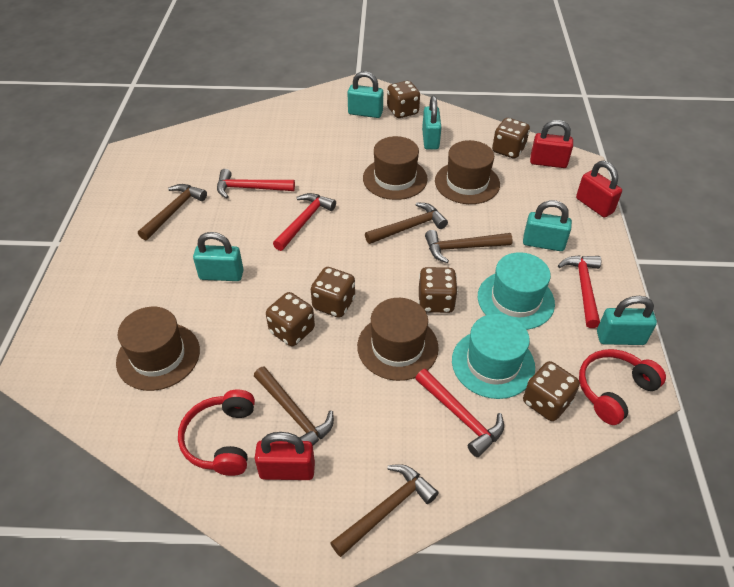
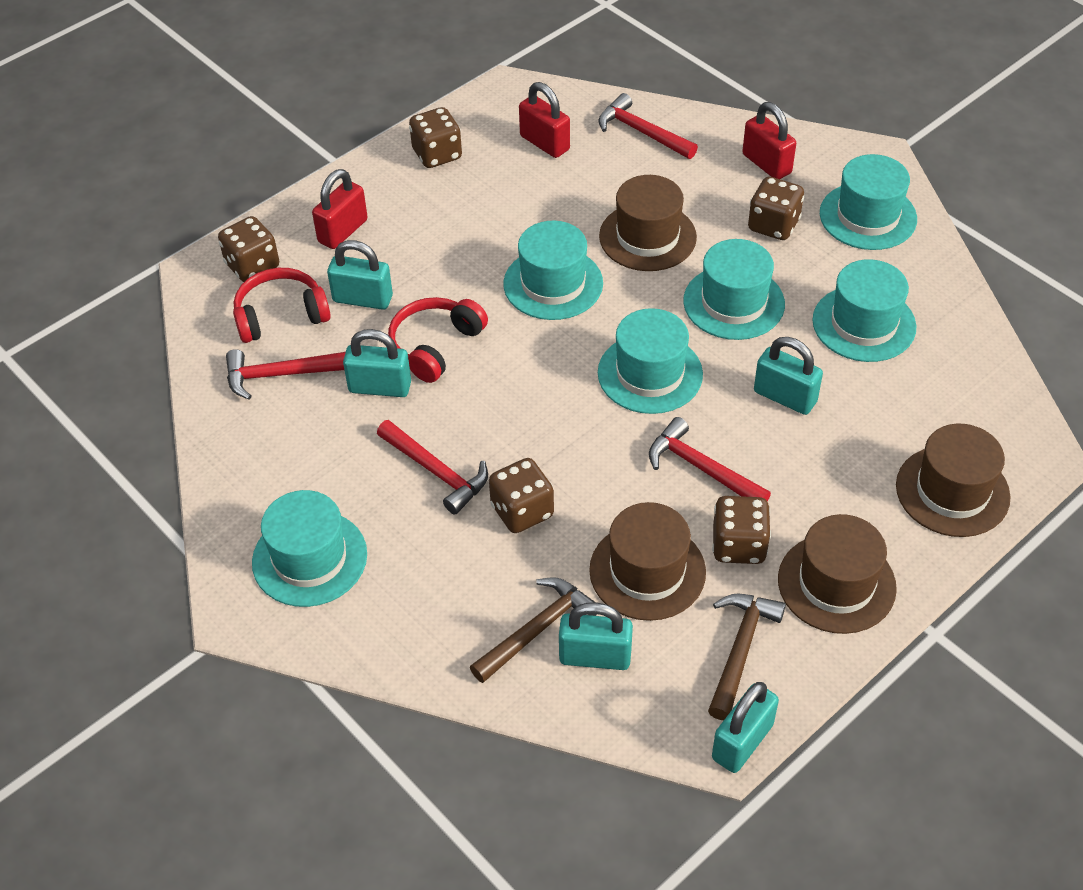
brown dice: [266,292,315,346] [311,267,355,318] [387,81,420,118] [418,267,458,313] [492,118,530,159] [523,361,580,421] = 6 -> [218,216,279,282] [409,107,462,168] [489,458,554,533] [712,496,771,564] [748,177,804,240] = 5
brown hammer: [138,184,207,240] [254,366,334,445] [330,464,439,557] [365,202,448,244] [425,230,513,263] = 5 -> [470,577,597,683] [708,594,786,720] = 2
turquoise hat: [452,314,535,399] [478,252,555,330] = 2 -> [252,490,367,607] [503,221,603,320] [598,308,703,414] [683,239,785,340] [812,259,916,362] [820,154,917,250] = 6

